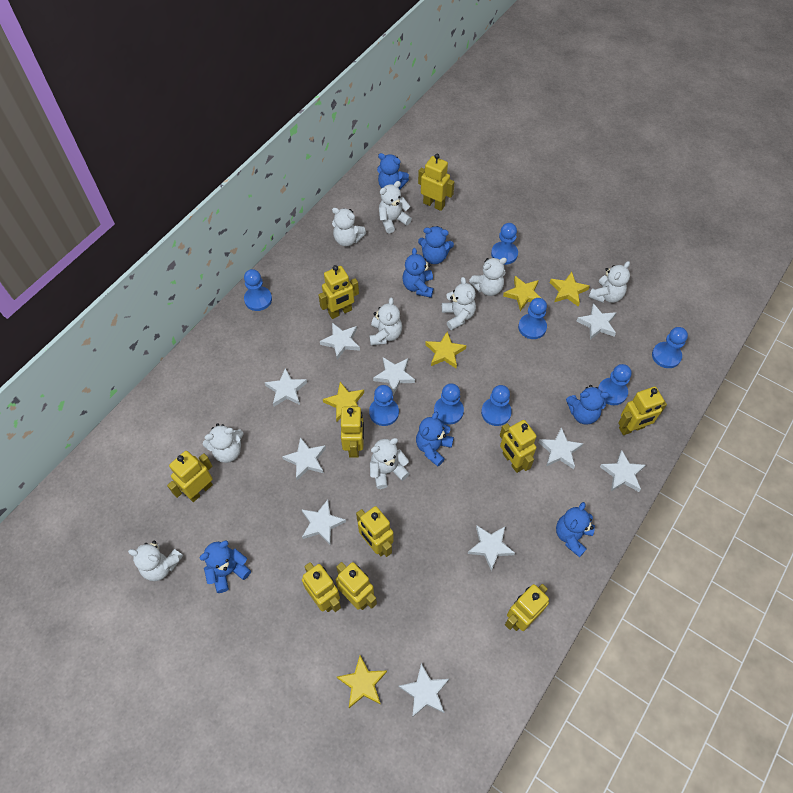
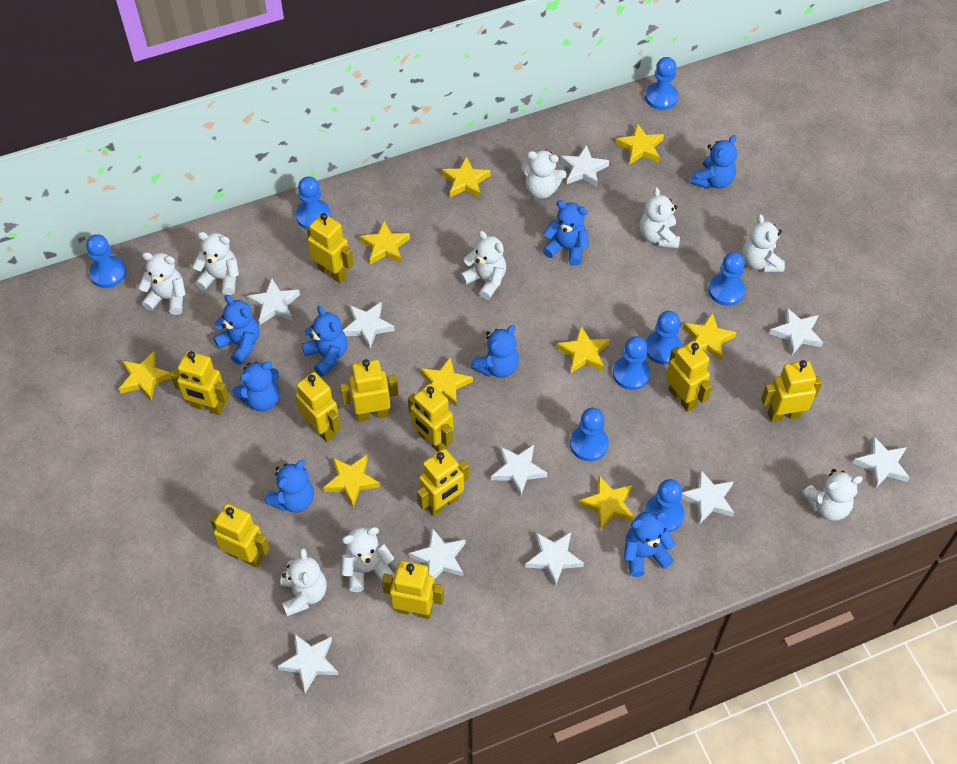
blue teddy bear: [200,541,251,593] [377,153,409,189] [402,248,433,298] [416,411,454,467] [418,226,454,264] [556,502,595,557] [566,385,609,425] = 7 -> [213,295,259,365] [232,361,279,411] [264,460,314,513] [302,306,347,376] [471,325,519,378] [542,200,588,266] [624,512,676,577] [690,135,737,189] = 8
yellow star: [323,382,364,421] [337,656,387,708] [425,331,467,368] [503,276,541,311] [550,272,590,307] = 5 -> [119,351,171,401] [323,455,380,507] [359,221,410,264] [420,356,473,407] [441,156,491,198] [557,326,610,373] [578,476,634,530] [616,123,664,165] [683,312,737,361] = 9

